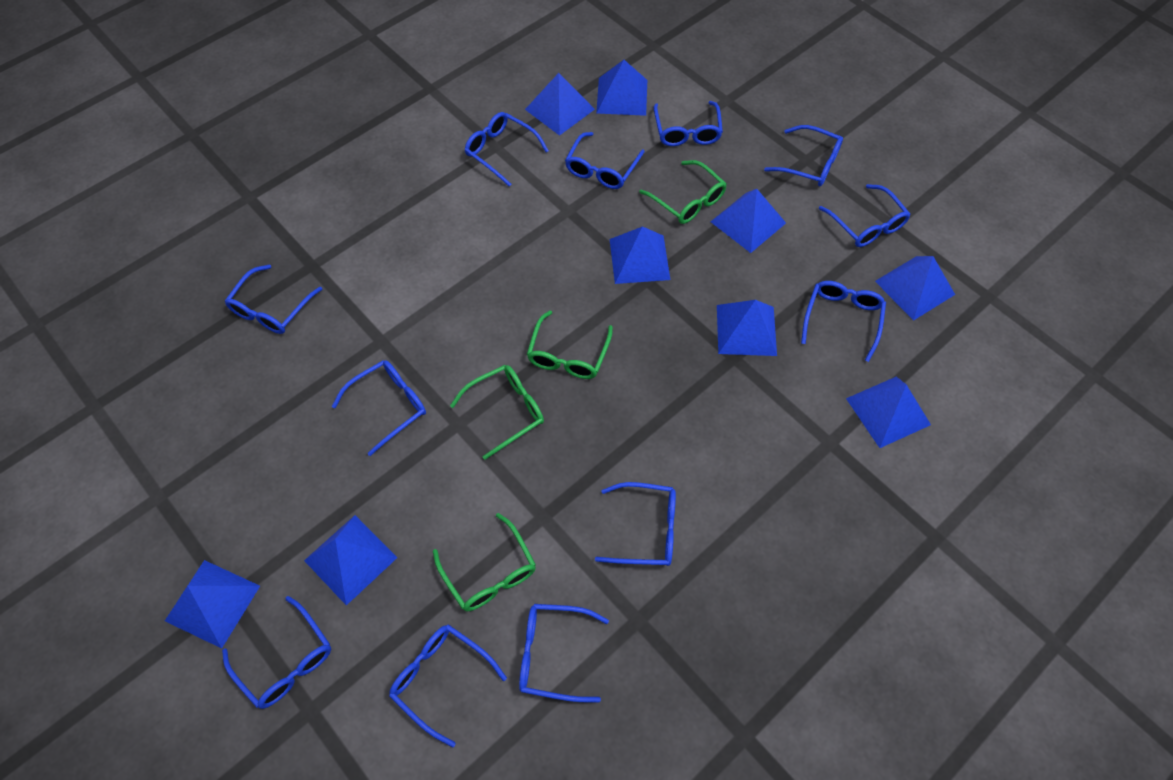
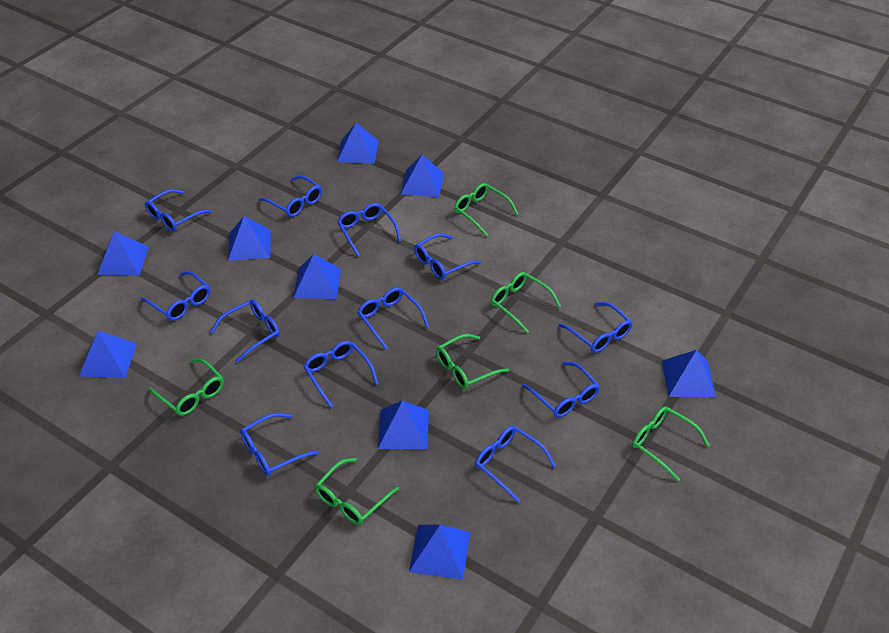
green glasses: [433,513,536,611] [450,365,544,460] [527,311,613,379] [639,160,727,224] = 4 -> [148,358,224,416] [315,458,399,525] [436,334,509,389] [454,183,518,236] [491,272,561,333] [632,406,710,481] = 6

